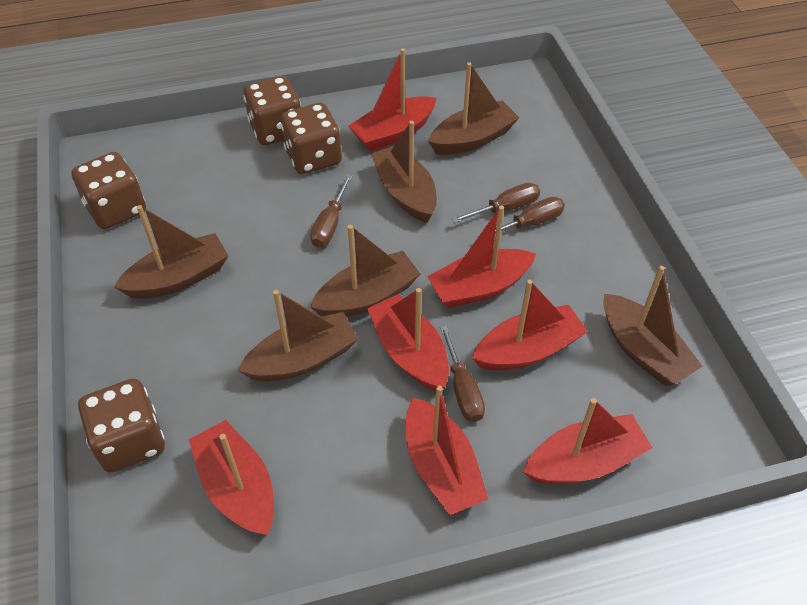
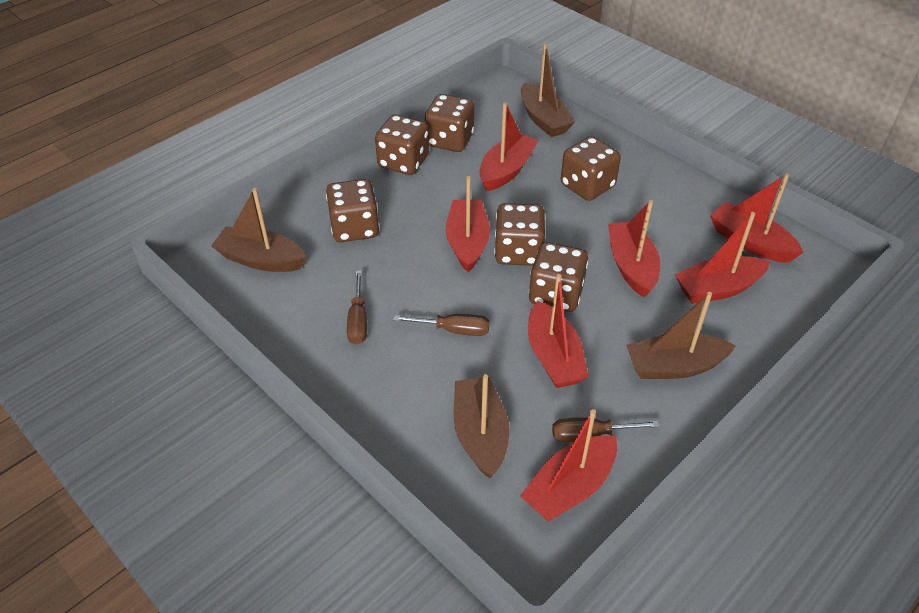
brown boat: [114,205,228,299] [238,290,359,382] [310,225,420,317] [371,121,437,223] [428,62,520,155] [604,266,703,386] = 6 -> [211,188,306,272] [454,374,510,479] [521,43,575,137] [626,292,736,379] = 4
brown dice: [71,152,146,229] [78,378,165,473] [243,76,301,145] [280,103,342,174] = 4 -> [326,179,379,242] [375,114,429,175] [425,94,474,152] [494,203,545,266] [529,242,588,312] [561,136,621,201] = 6
brown screwdriver: [310,174,352,247] [440,325,485,422] [452,183,540,223] [477,197,565,237] = 4 -> [347,270,367,345] [393,314,490,336] [552,417,660,442] = 3

